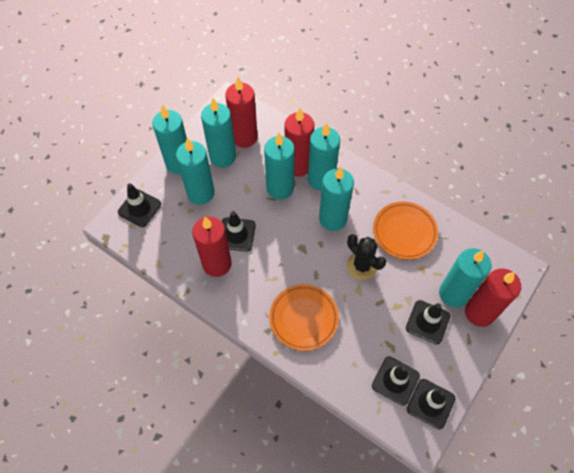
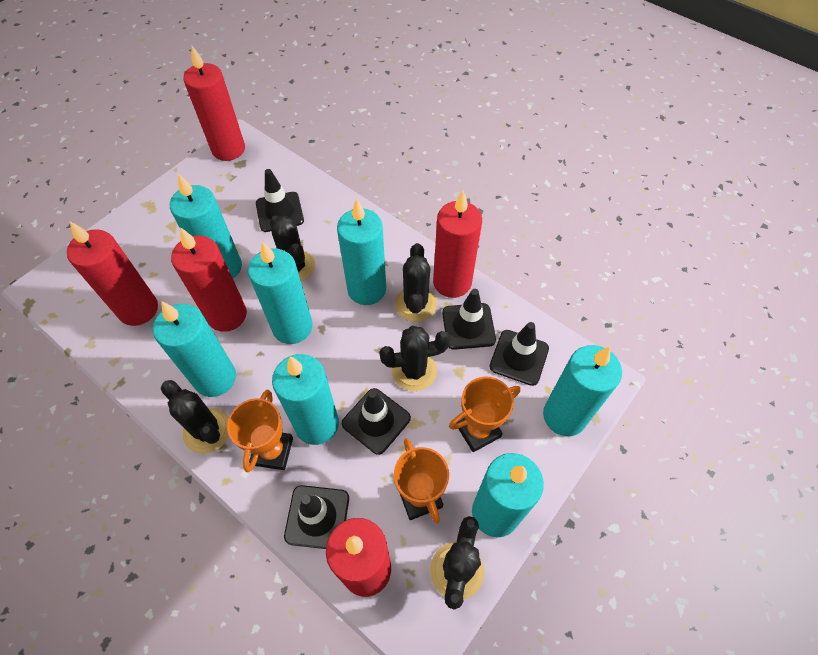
black cactus: [347,234,386,280] = 1 -> [161,380,229,454] [270,216,315,282] [379,326,451,391] [395,243,437,322] [430,516,484,610] = 5
orange plate: [269,284,339,351] [373,202,438,260] = 2 -> none = 0
orange trophy: none = 0 -> [227,390,293,472] [394,438,449,523] [449,377,521,452] = 3
red candle: [192,216,232,277] [225,77,258,148] [285,108,314,177] [465,268,521,327] = 4 -> [67,221,158,326] [171,227,247,332] [183,45,245,161] [326,518,391,597] [433,191,482,298] = 5

